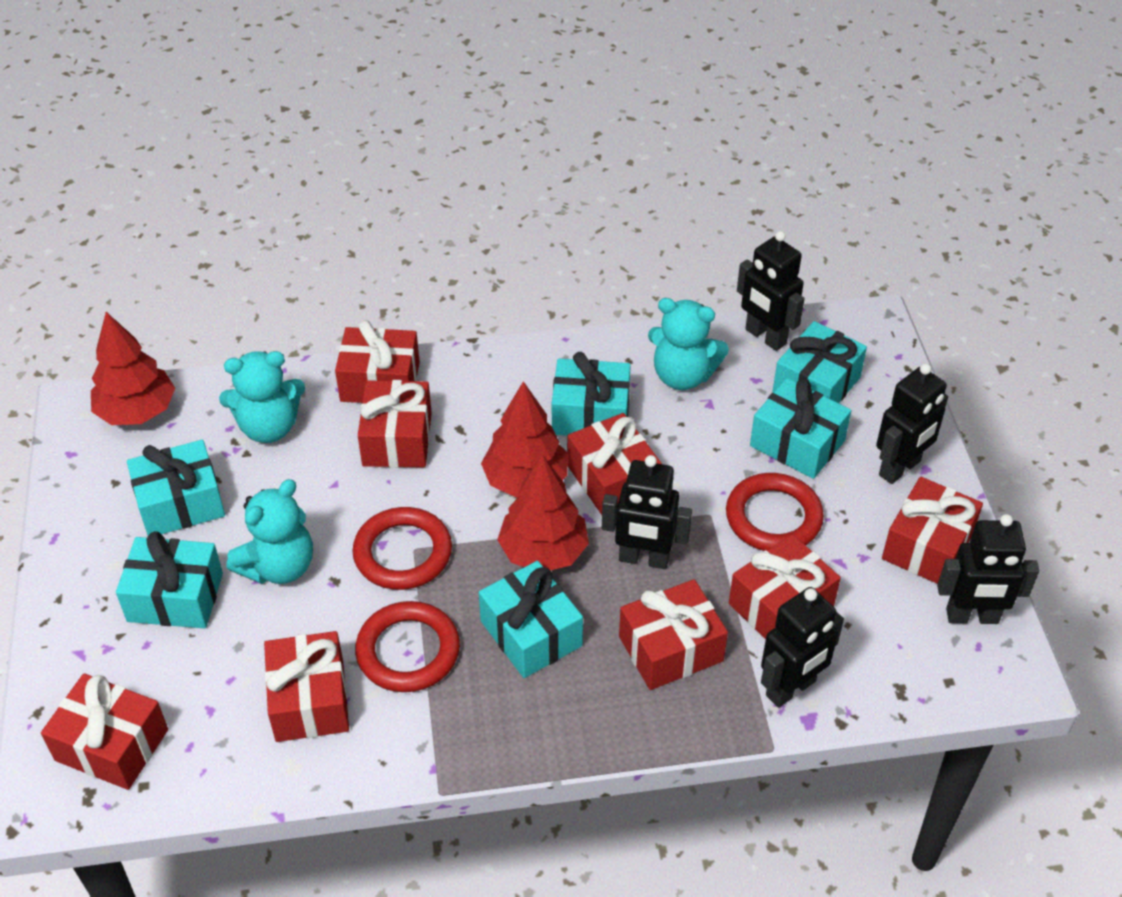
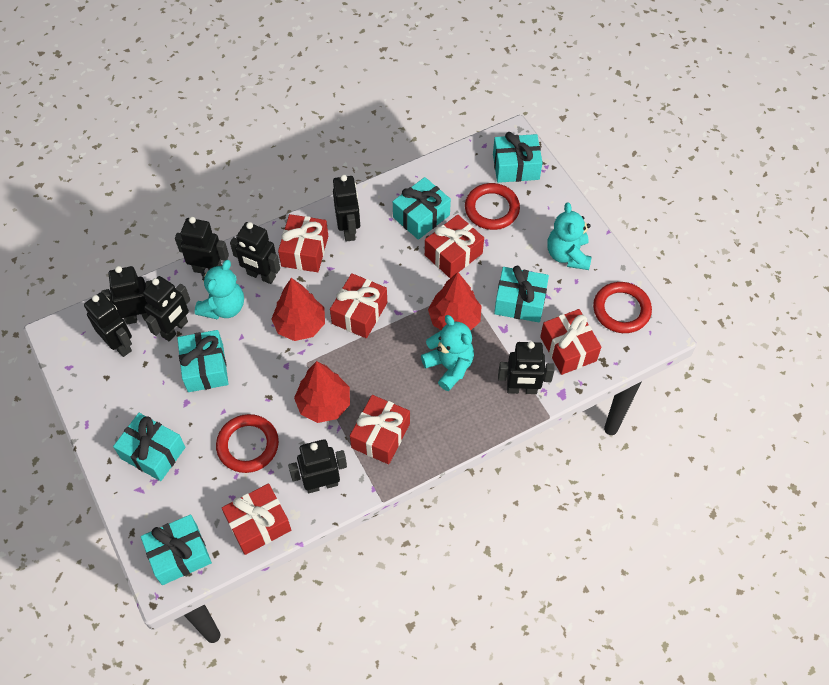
black robot: [602,455,692,569] [737,231,805,351] [761,587,844,708] [876,363,948,484] [937,514,1039,624] = 5 -> [84,292,132,357] [101,266,152,325] [143,276,190,341] [175,217,229,273] [230,222,280,284] [288,439,347,493] [333,175,360,242] [498,341,555,394] = 8
red gift: [41,673,168,790] [264,631,349,742] [335,320,420,403] [358,380,432,468] [567,413,661,515] [619,579,728,690] [729,534,841,639] [882,477,983,584] = 8 -> [222,484,291,555] [278,214,328,272] [330,273,387,338] [350,395,410,464] [425,215,484,278] [540,309,601,375] = 6

